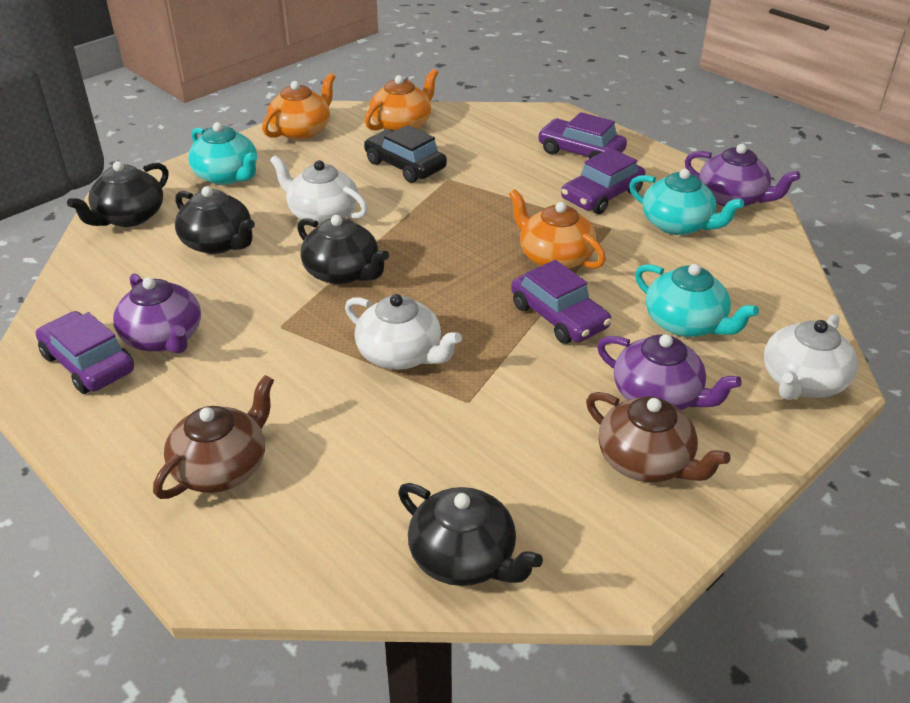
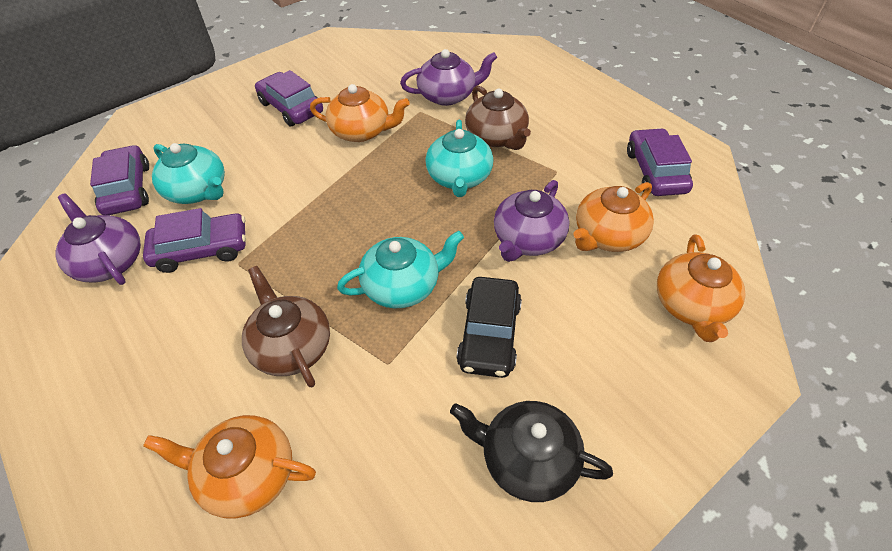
black teapot: [67,161,169,227] [175,186,255,254] [297,215,389,285] [398,483,543,586] = 4 -> [450,401,613,502] = 1
orange teapot: [262,73,335,140] [365,69,438,131] [509,189,606,269] = 3 -> [143,415,316,519] [310,84,410,142] [573,182,654,252] [657,234,745,342] = 4
white teapot: [270,155,368,226] [345,294,462,370] [764,314,858,400] = 3 -> none = 0

